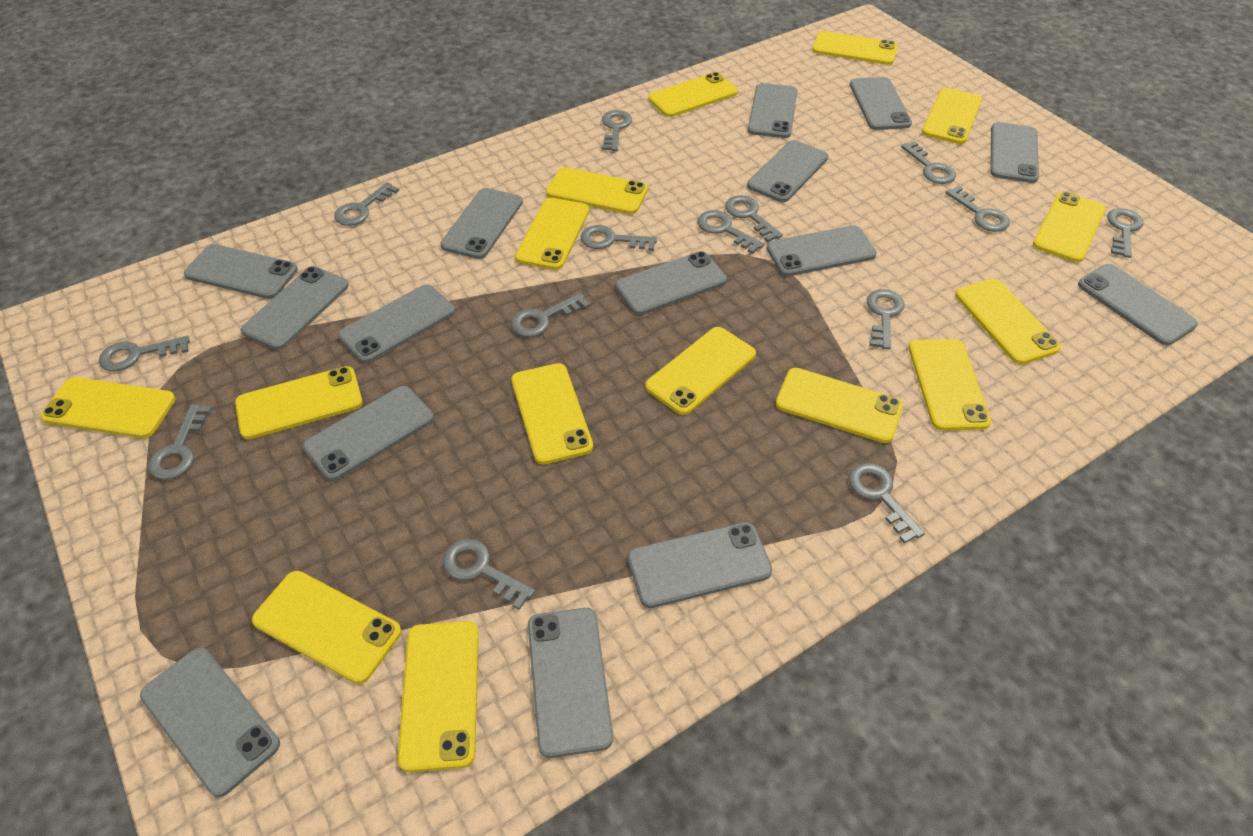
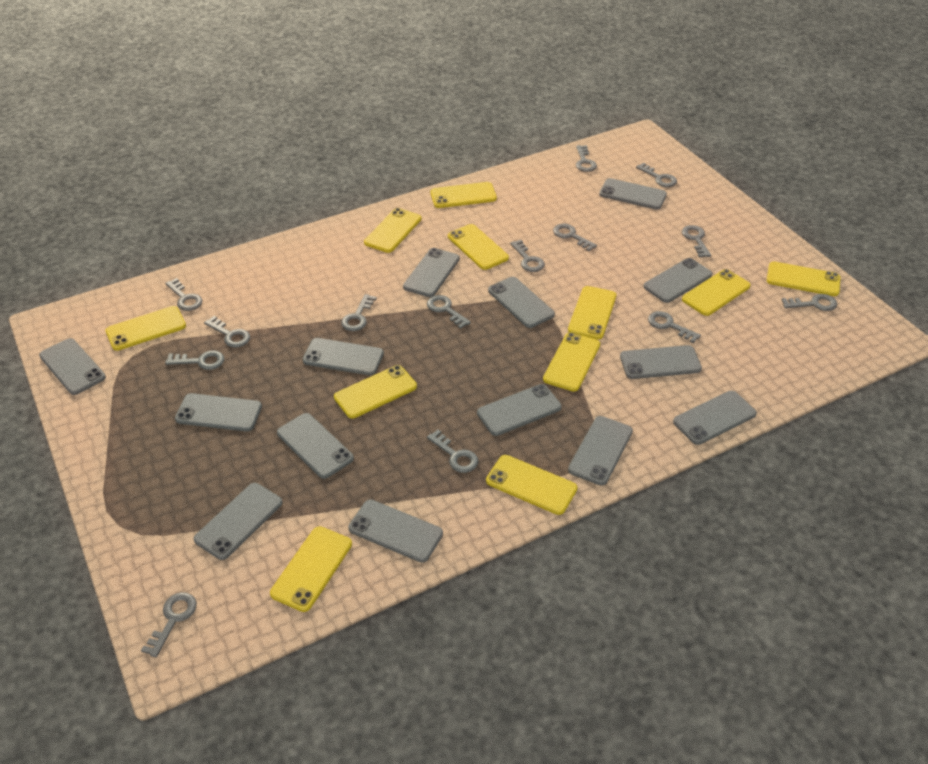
grey phone: [140,648,280,797] [184,244,298,299] [241,266,349,350] [303,386,434,481] [338,284,455,363] [441,188,523,259] [528,608,613,758] [615,251,727,315] [628,522,772,608] [747,140,828,202] [748,83,797,138] [767,225,877,276] [850,77,912,130] [990,122,1039,183] [1078,264,1198,345] = 15 -> [39,338,106,395] [175,393,262,432] [194,483,283,560] [277,413,354,479] [303,338,384,376] [348,500,443,563] [403,248,460,297] [477,384,562,436] [488,277,555,328] [568,416,633,486] [599,178,667,209] [620,345,702,379] [643,258,712,303] [673,391,757,445] = 14
yellow phone: [40,377,175,438] [235,366,363,440] [252,571,401,684] [398,621,479,772] [511,363,593,465] [515,198,589,270] [546,167,648,214] [645,327,756,415] [648,72,738,117] [776,368,903,443] [812,31,897,65] [908,339,991,431] [922,88,982,144] [955,278,1061,364] [1033,191,1106,262] = 15 -> [106,306,186,351] [270,526,352,612] [334,365,417,418] [364,208,422,253] [430,182,497,208] [448,224,509,270] [486,455,577,515] [543,332,600,391] [568,286,616,340] [682,269,750,316] [767,261,841,296] = 11

